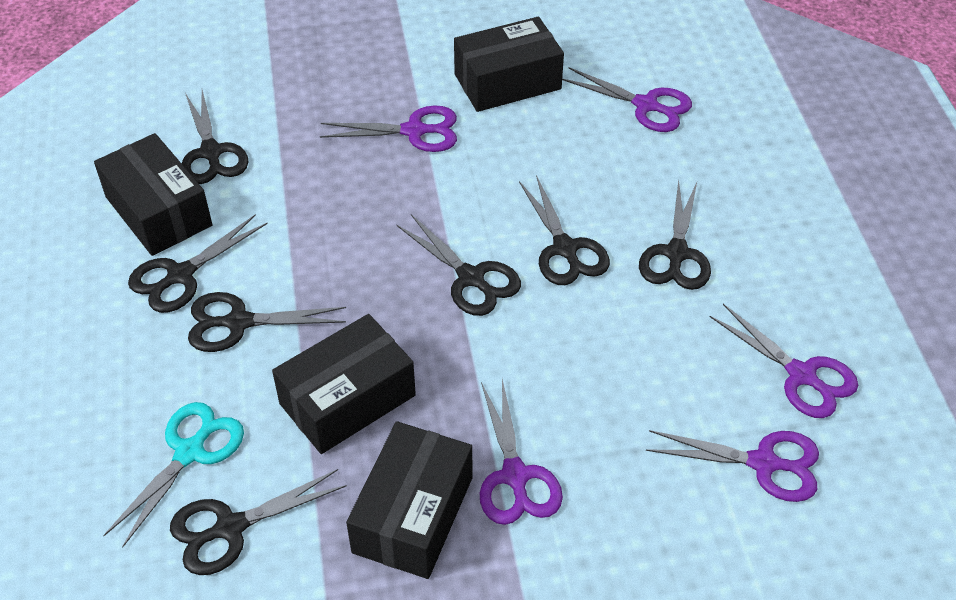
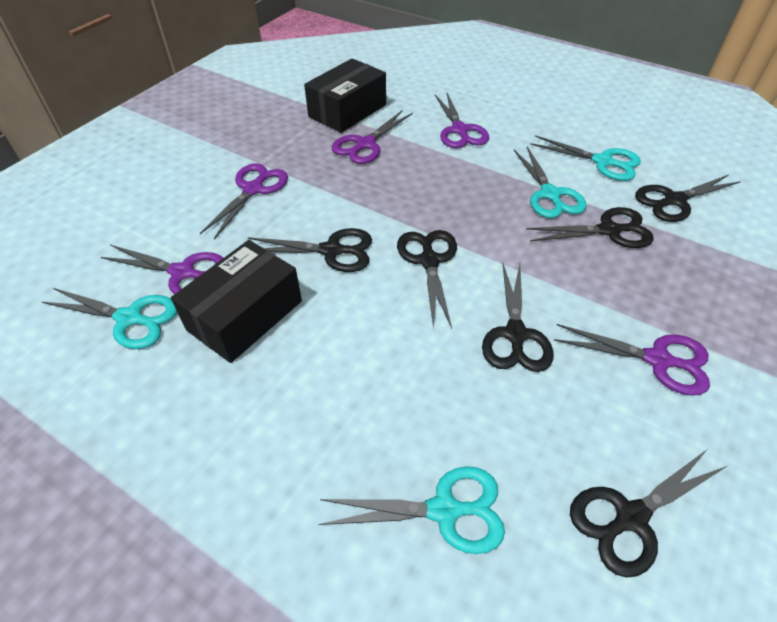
black box: [94,133,212,256] [272,314,416,454] [346,421,472,579] [454,17,564,112] = 4 -> [171,240,302,363] [304,58,386,133] = 2
black scissors: [128,214,268,313] [170,469,347,575] [182,90,249,184] [188,292,346,352] [396,214,521,316] [519,175,610,285] [639,180,711,290] = 7 -> [248,228,372,272] [397,230,457,329] [482,264,554,372] [526,207,654,248] [570,449,727,577] [635,175,741,222] = 6
turquoise scissors: [103,402,244,548] = 1 -> [42,288,177,349] [319,466,505,554] [514,147,586,218] [530,135,641,181] = 4

